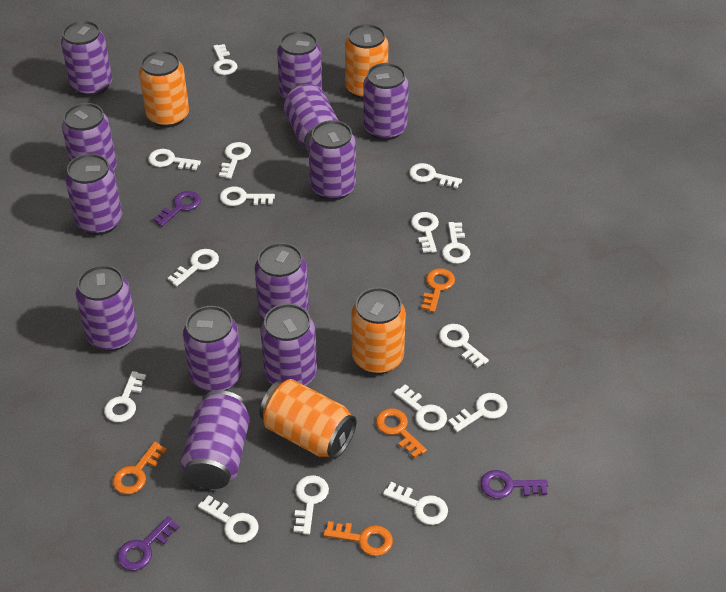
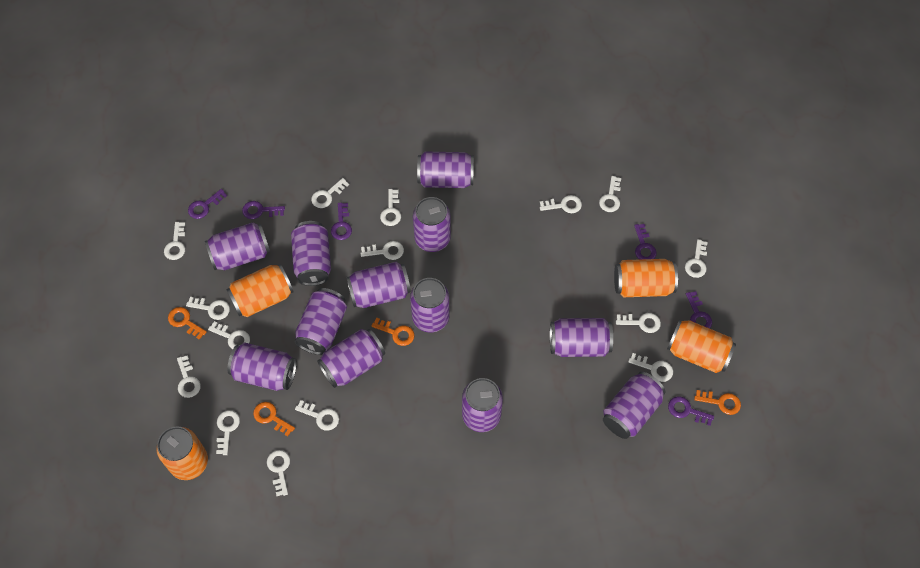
purple key: [117,516,179,571] [153,191,201,226] [480,470,548,499] = 3 -> [188,189,227,219] [242,201,285,219] [331,203,352,240] [634,224,657,259] [668,396,714,426] [686,291,712,329] = 6

